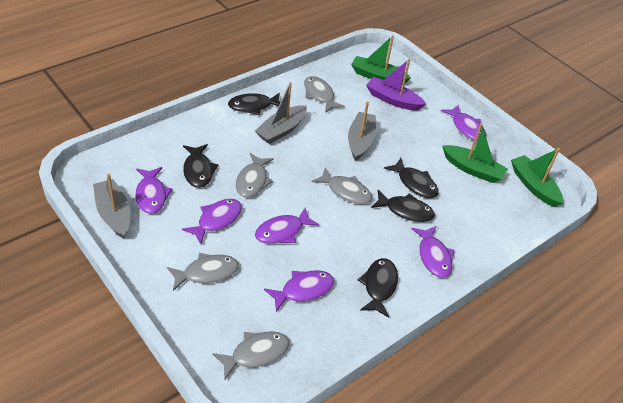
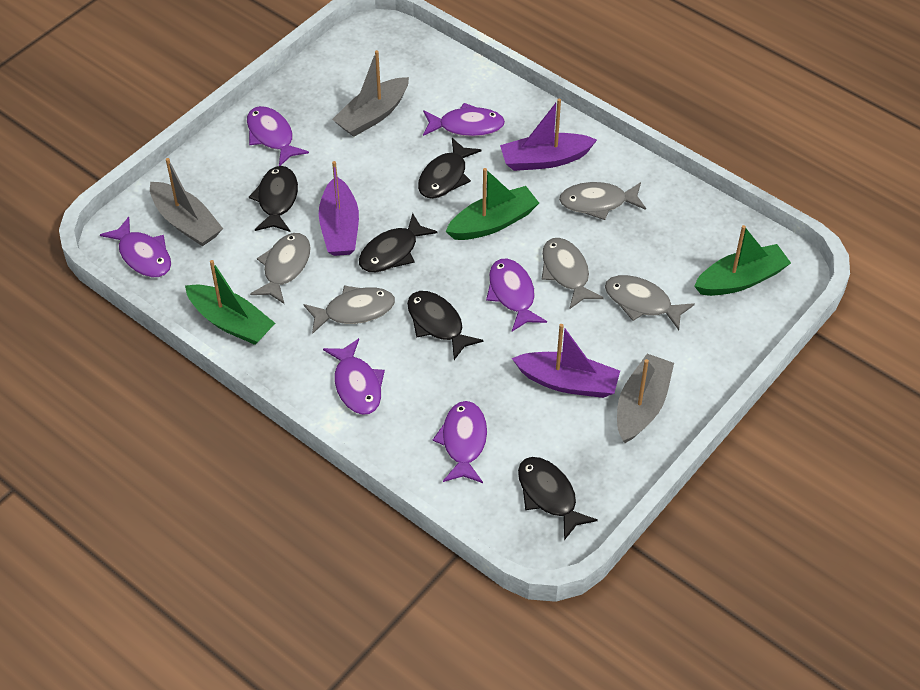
purple boat: [366,59,426,111] = 1 -> [319,161,359,256] [500,99,597,171] [512,324,620,398] = 3

